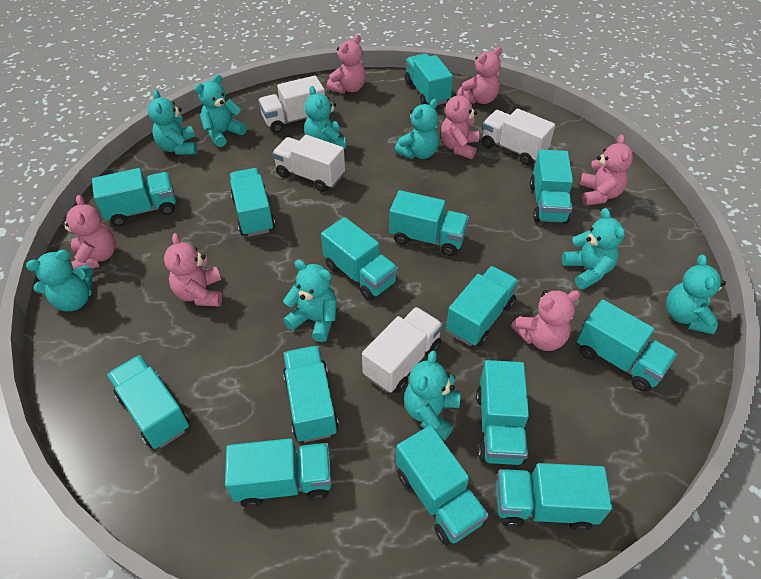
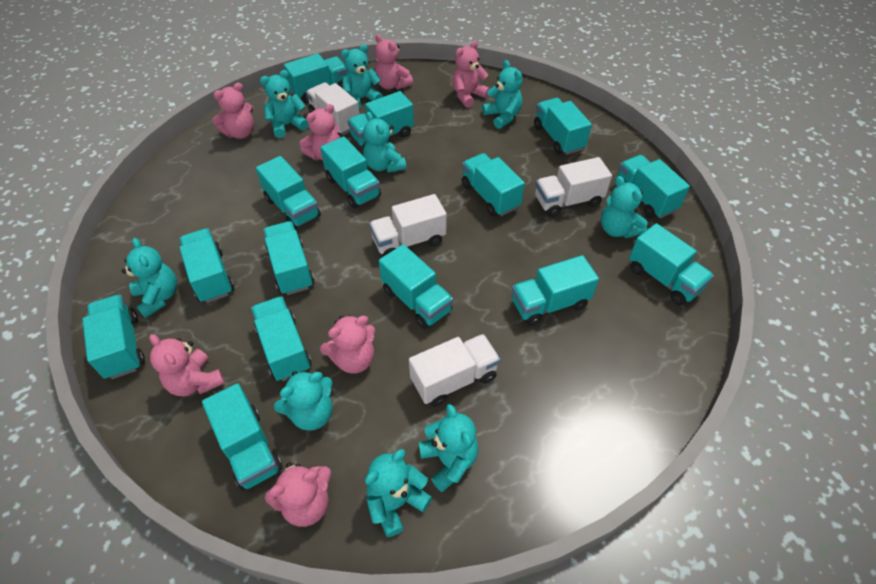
turquoise truck: [92,168,176,226] [107,355,190,449] [225,438,332,508] [230,168,275,237] [283,346,339,442] [321,217,398,301] [389,190,469,256] [396,425,489,545] [405,54,453,105] [446,266,519,347] [476,360,529,465] [496,463,612,531] [530,150,573,224] [577,300,678,392] = 14 -> [82,294,145,379] [179,228,234,303] [202,383,283,491] [251,296,311,381] [256,156,321,229] [263,221,314,295] [284,53,348,103] [320,137,381,208] [348,91,414,148] [379,244,453,329] [462,153,525,216] [512,255,599,326] [534,98,592,155] [616,155,690,219] [629,223,714,305] = 15

